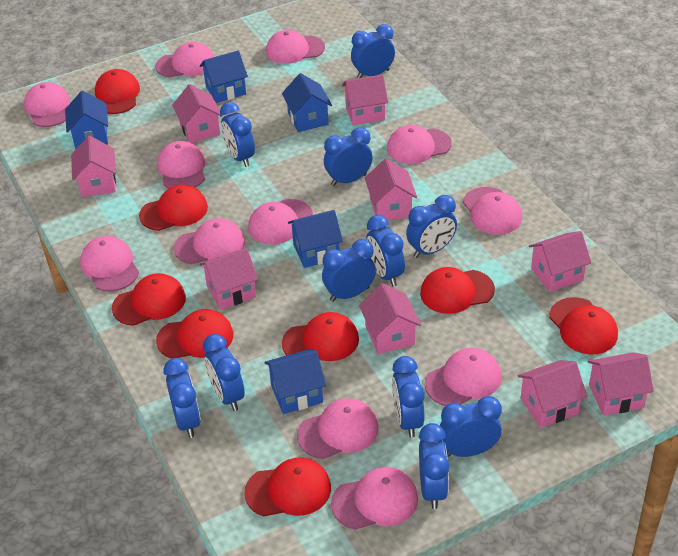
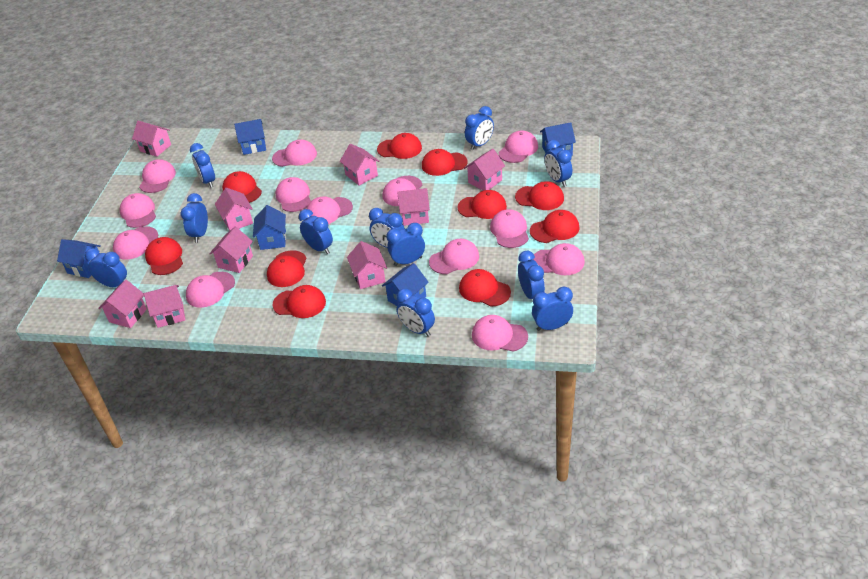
pink cap: [24,82,70,127] [80,236,139,292] [155,42,214,78] [157,141,205,189] [174,218,245,264] [248,199,313,245] [266,30,325,64] [297,398,378,459] [331,467,418,530] [387,125,452,164] [425,348,501,406] [463,187,522,234] = 12 -> [113,226,158,260] [120,193,156,228] [139,159,176,193] [186,272,235,308] [272,139,317,167] [276,177,311,212] [306,196,353,224] [383,176,422,206] [429,239,479,274] [472,315,528,352] [490,209,529,248] [499,130,538,163] [533,243,585,275] = 13
red cap: [95,69,140,114] [112,273,186,326] [139,185,208,231] [156,309,233,359] [244,457,331,516] [282,312,359,361] [420,267,495,314] [549,297,618,355] = 8 -> [145,237,183,275] [222,171,262,203] [267,250,307,287] [272,285,326,318] [377,133,422,159] [422,149,468,176] [457,190,507,219] [459,269,511,307] [515,181,564,210] [530,210,580,243] = 10

